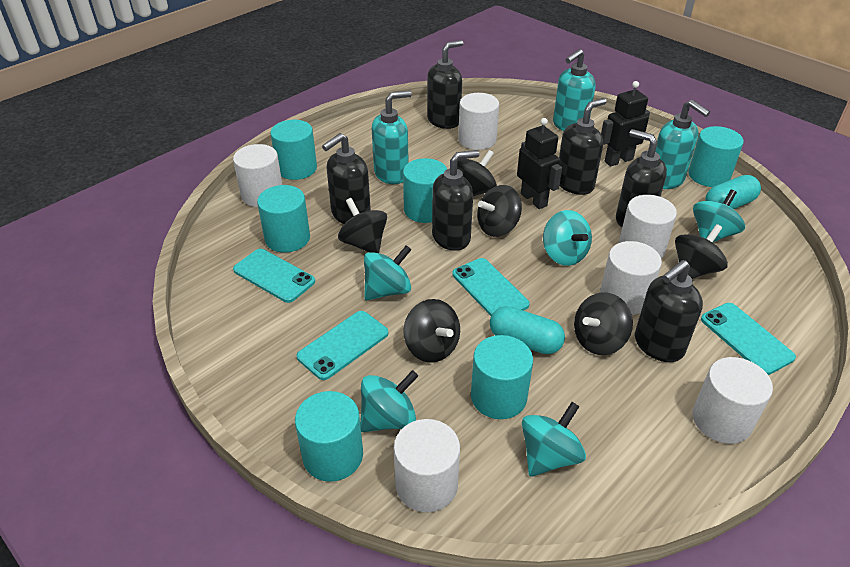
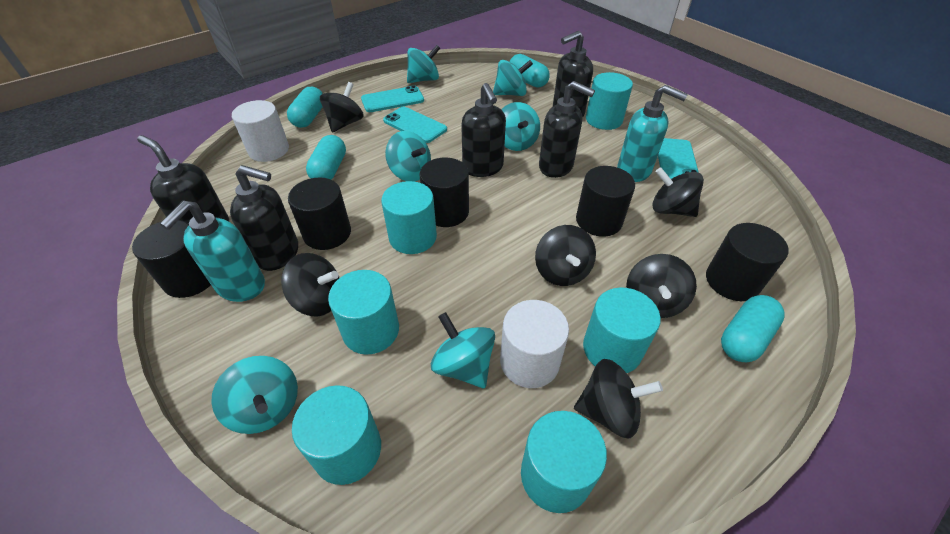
black cylinder: none = 0 -> [132,220,211,298] [288,177,351,250] [420,158,469,227] [576,166,635,237] [706,223,789,301] = 5
black robot: [517,118,562,209] [601,81,650,167] = 2 -> none = 0
black soap dispenser: [322,133,371,224] [427,40,463,129] [432,150,479,251] [559,98,607,195] [616,129,667,227] [635,260,703,362] = 6 -> [137,135,229,224] [230,165,298,271] [461,83,506,177] [539,81,595,178] [553,31,593,117] = 5
turquoise capsule: [490,306,565,354] [705,175,761,209] = 2 -> [287,87,323,128] [306,135,346,180] [510,54,550,88] [721,295,785,362] = 4
turquoise phone: [233,249,315,303] [297,311,388,380] [452,258,530,316] [701,303,796,375] = 4 -> [361,85,424,112] [383,107,447,143] [658,138,699,179] = 3
turquoise soap dispenser: [372,90,412,184] [553,49,596,131] [655,100,710,189] = 3 -> [160,201,265,302] [617,85,688,182] = 2
turquoise spinning top: [360,370,418,432] [364,245,412,300] [522,402,586,477] [543,210,592,266] [693,190,745,242] = 5 -> [211,356,298,434] [385,131,431,181] [407,45,440,83] [431,312,495,388] [493,60,533,96] [501,102,540,151] = 6
white cylinder: [233,144,283,207] [394,419,460,512] [458,93,499,150] [600,241,662,315] [619,195,677,259] [693,357,773,444] = 6 -> [232,100,289,162] [500,300,569,388] = 2

